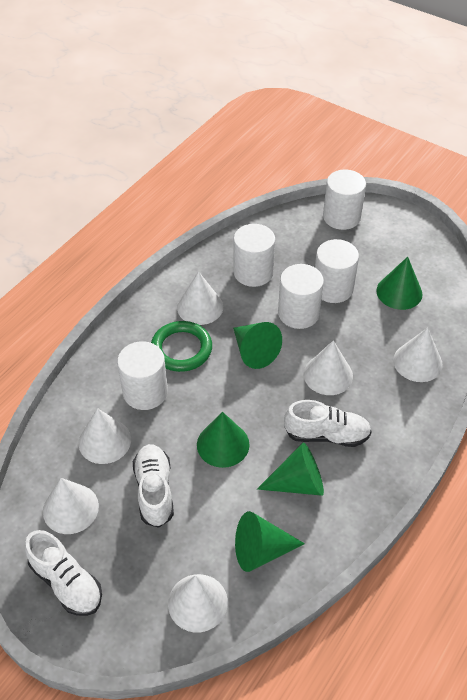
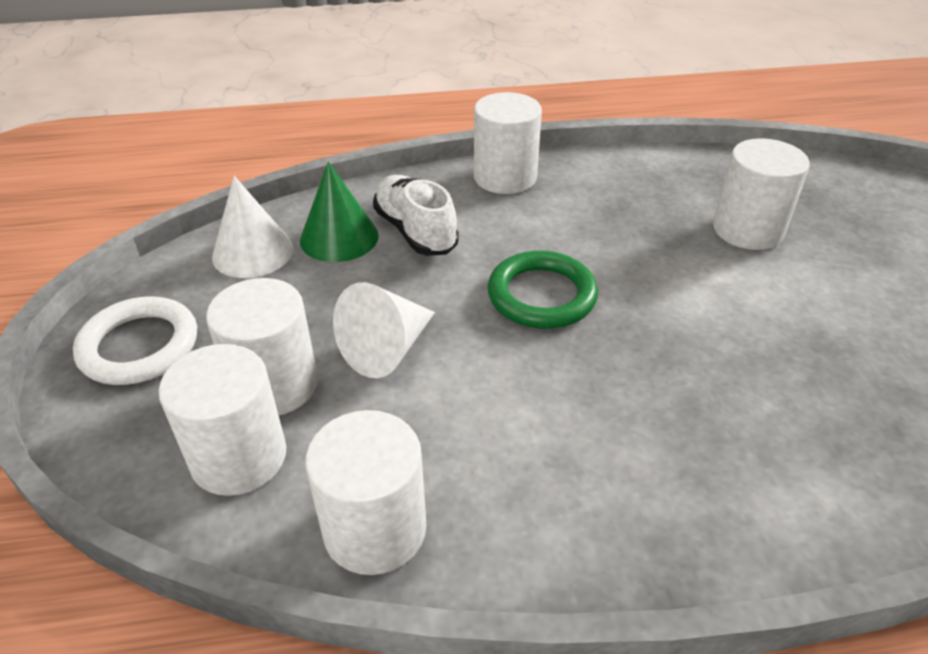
green cone: [197,412,249,468] [233,322,282,369] [235,511,305,572] [257,443,324,496] [376,257,423,310] = 5 -> [300,162,379,262] = 1
white cone: [43,478,99,534] [79,408,131,464] [168,574,228,632] [177,271,223,325] [303,341,353,395] [393,328,443,382] = 6 -> [212,176,294,278] [333,282,435,378] = 2
white ring: none = 0 -> [73,296,197,385] = 1
white shoe: [25,530,102,616] [133,444,174,528] [284,400,372,447] = 3 -> [373,175,459,256] = 1

